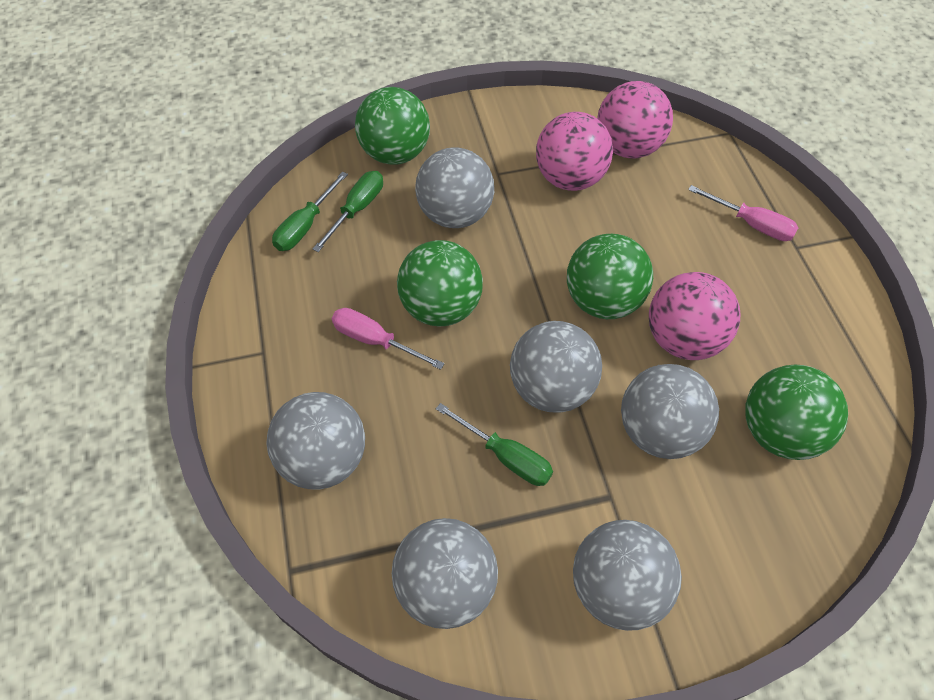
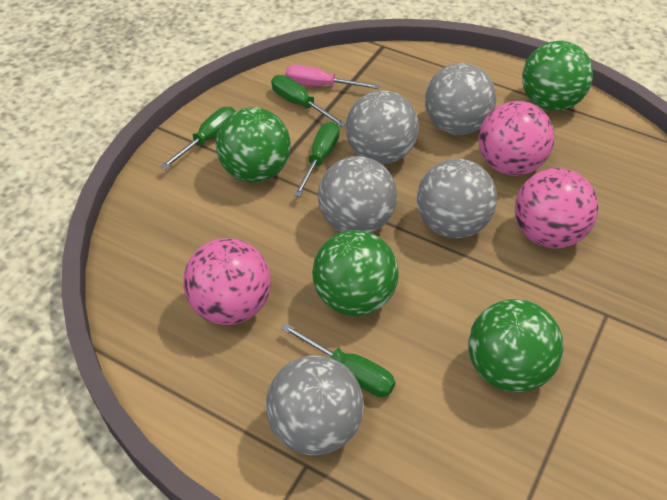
green screwdriver: [272,172,348,251] [313,171,383,252] [436,403,553,486] = 3 -> [160,107,236,169] [271,75,346,127] [281,323,395,397] [294,122,340,197] = 4
grey ball: [266,392,365,490] [392,518,498,629] [415,147,494,228] [510,321,602,413] [573,520,682,631] [621,364,719,459] = 6 -> [266,355,364,455] [318,156,397,233] [346,90,419,164] [417,159,497,239] [425,63,496,135] = 5
pink screwdriver: [332,308,445,370] [688,185,798,241] = 2 -> [285,65,380,89] = 1

